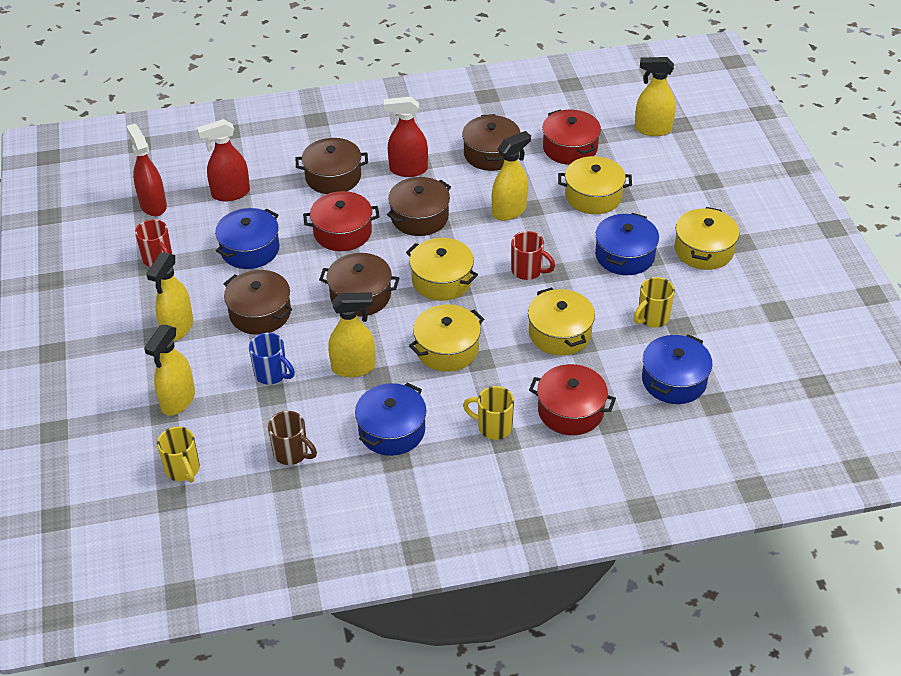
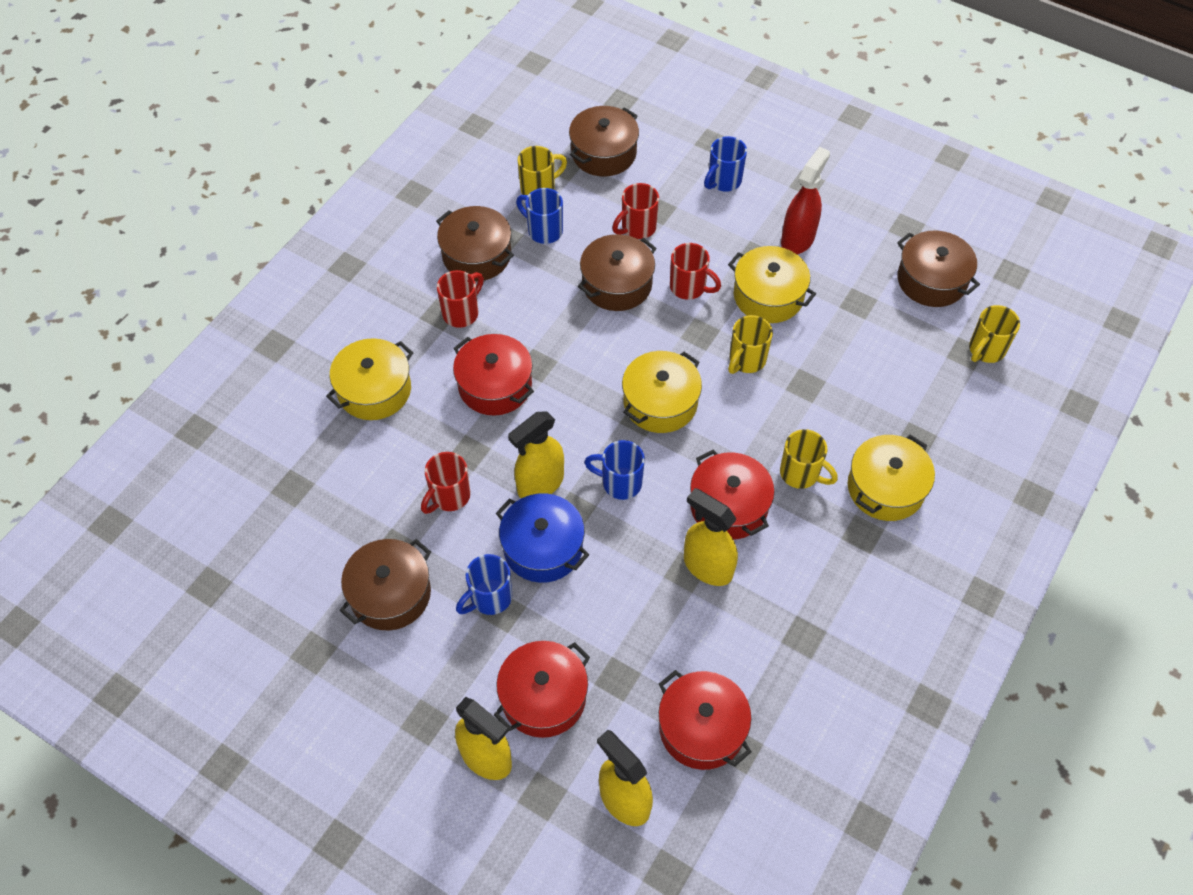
blue mug: [249,333,295,384] = 1 -> [456,554,512,615] [516,188,563,244] [584,440,645,500] [704,136,747,192] = 4
blue pot: [215,208,279,269] [355,382,427,456] [595,213,659,275] [642,334,713,404] = 4 -> [496,493,589,583] = 1
brown mug: [268,411,317,465] = 1 -> none = 0
red mug: [135,219,172,267] [511,231,555,280] = 2 -> [421,452,471,514] [437,270,484,328] [612,183,659,239] [670,243,721,300] = 4
red pot: [303,191,380,251] [529,364,616,435] [542,109,601,165] = 3 -> [453,334,534,416] [494,641,590,738] [658,670,752,770] [690,449,775,540] = 4
red spray bottle: [126,124,167,216] [197,119,250,201] [384,97,428,177] = 3 -> [781,147,830,254] = 1
yellow mug: [157,427,200,483] [463,386,514,440] [633,277,675,327] = 3 -> [518,146,567,195] [728,315,773,374] [780,429,838,489] [969,305,1020,363] = 4
yellow pot: [406,238,478,301] [409,304,484,372] [528,287,595,356] [558,156,632,214] [674,207,740,270] = 5 -> [326,338,413,420] [622,351,702,433] [728,246,816,323] [848,435,935,521] = 4
yellow spray bottle: [144,325,195,416] [146,252,193,341] [328,292,375,377] [492,131,531,221] [635,57,676,136] = 5 -> [455,697,512,780] [508,412,564,498] [597,730,653,826] [684,488,738,586] = 4

